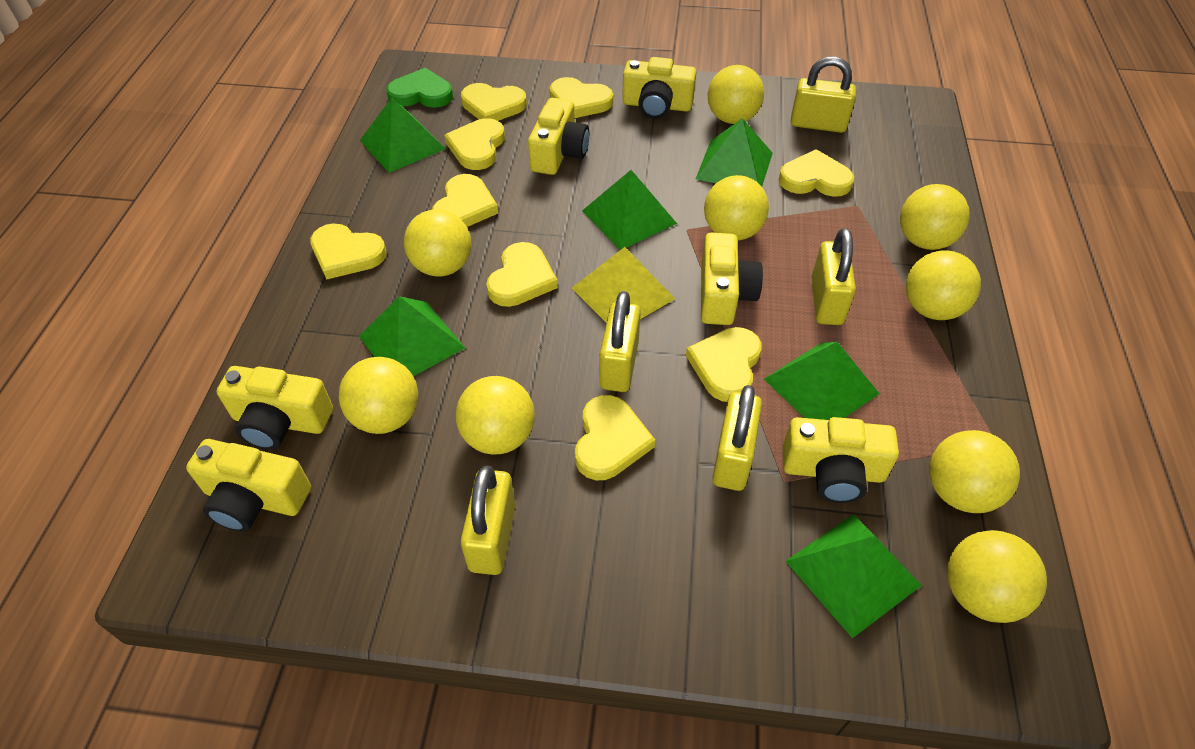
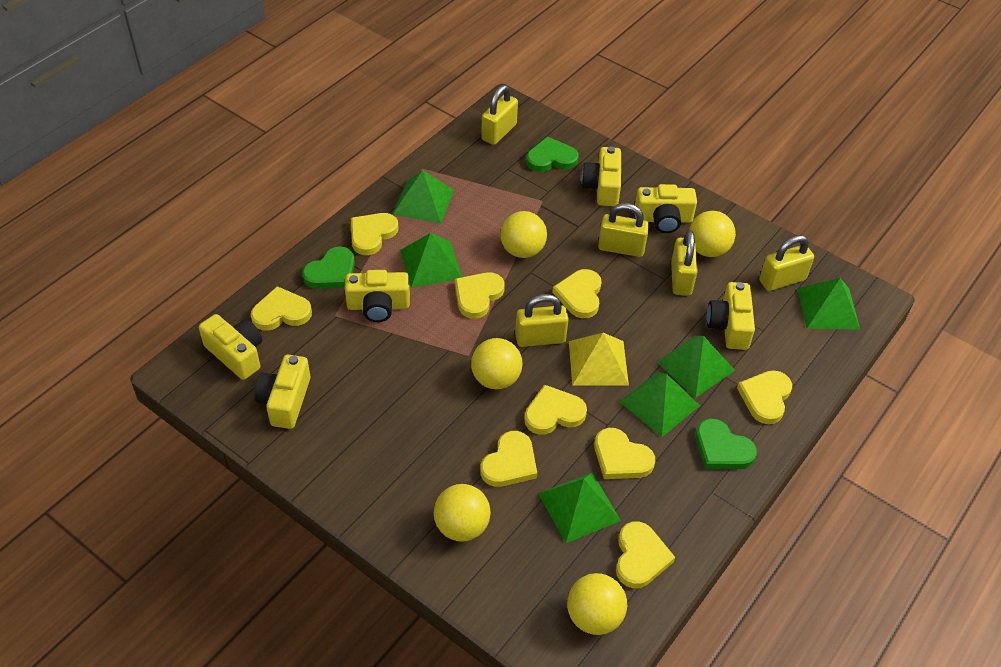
green heart: [386,68,453,108] = 1 -> [302,246,355,289] [526,136,579,172] [696,418,757,469] = 3
yellow ball: [339,357,418,434] [404,209,471,277] [456,376,535,454] [704,175,769,240] [708,65,764,124] [900,184,970,250] [906,250,981,320] [929,430,1020,513] [947,530,1047,623] = 9 -> [434,484,491,542] [471,338,523,389] [500,211,547,258] [567,573,627,635] [689,211,736,257] = 5

